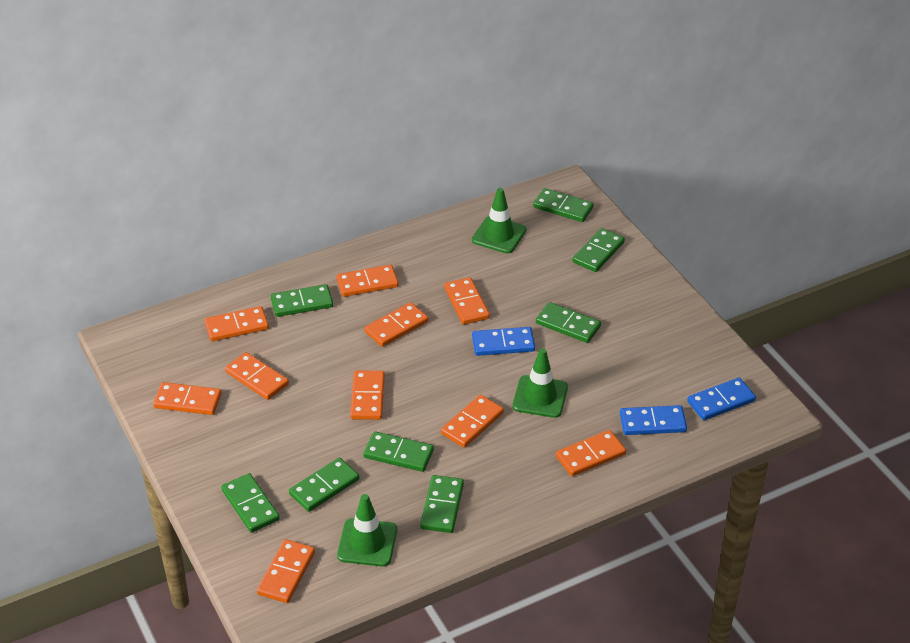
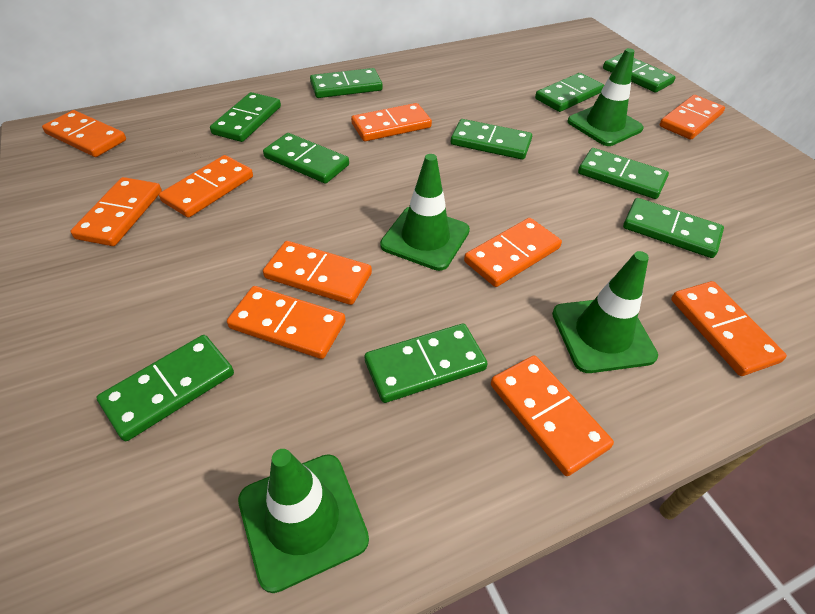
blue domino: [472,327,535,356] [620,405,687,435] [687,378,756,420] = 3 -> none = 0
green domino: [221,473,280,533] [271,284,333,317] [289,458,359,512] [363,431,434,472] [420,475,464,533] [533,188,594,222] [536,302,601,343] [573,228,625,272] = 8 -> [96,335,234,441] [210,92,281,142] [263,133,349,184] [310,68,383,98] [364,323,488,403] [451,119,532,160] [535,73,604,112] [578,148,669,199] [603,53,675,93] [623,198,724,258] = 10
green traffic cone: [337,494,397,567] [472,188,526,254] [513,348,568,418] = 3 -> [238,449,369,593] [380,154,470,271] [552,251,658,373] [567,48,644,146] = 4

